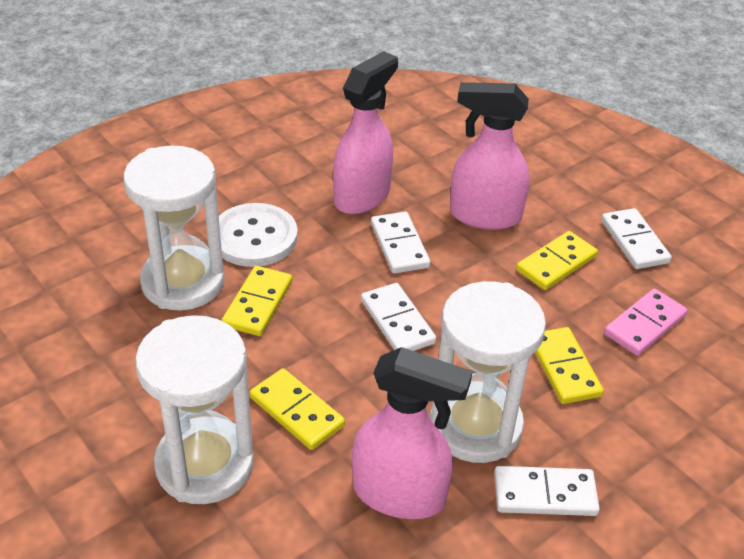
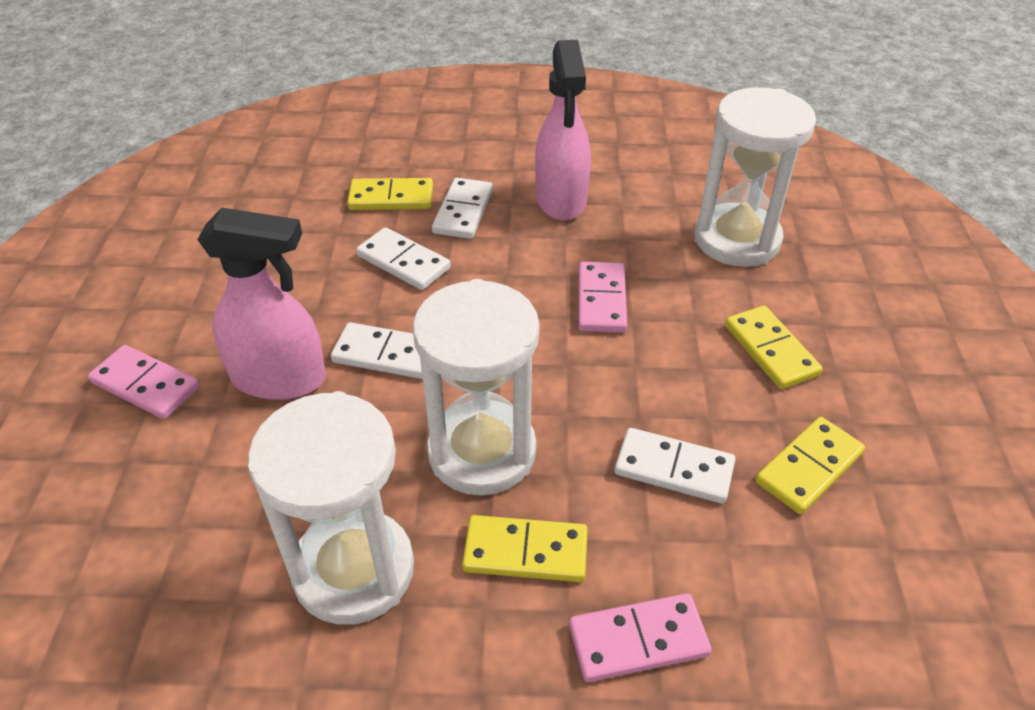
pink domino: [604,289,688,356] = 1 -> [88,345,200,419] [569,593,712,682] [578,262,627,333] = 3
pink spray bottle: [333,51,398,214] [352,347,472,519] [450,82,530,230] = 3 -> [197,208,326,400] [535,40,591,221] = 2
white button: [219,203,298,267] = 1 -> none = 0

